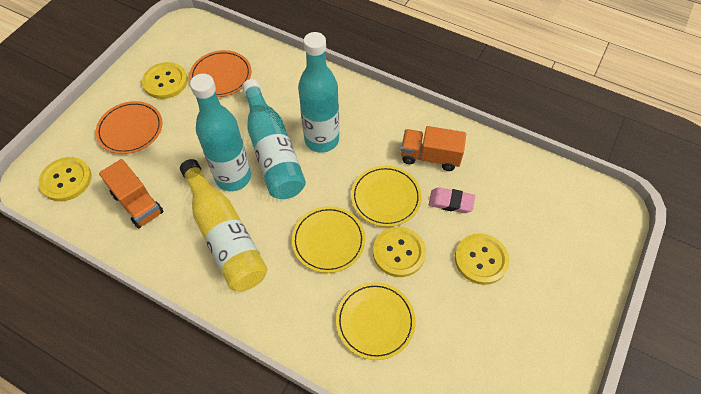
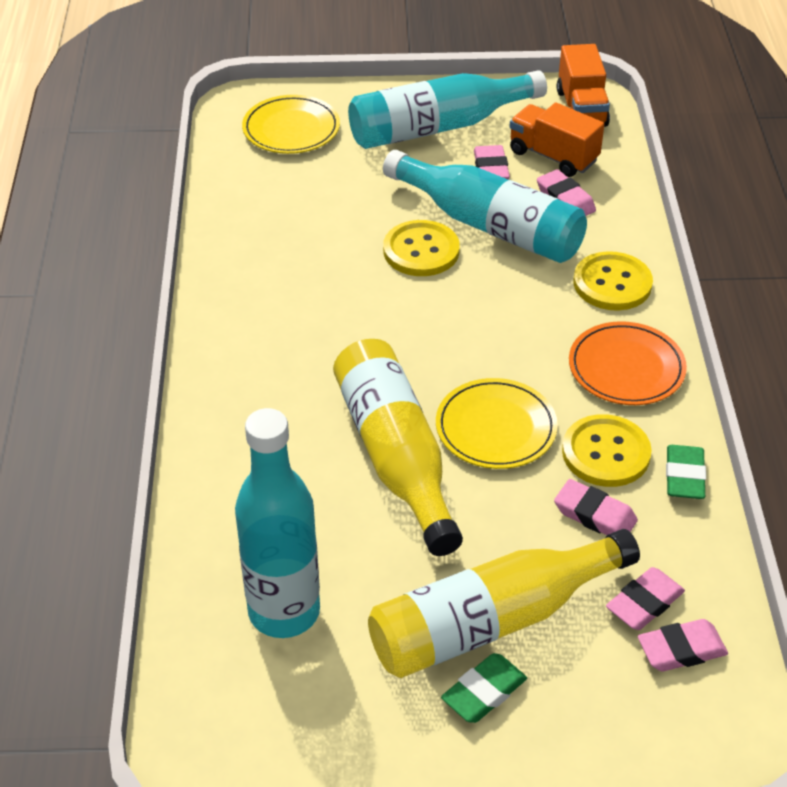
green eraser: none = 0 -> [441,653,527,723] [666,445,706,499] = 2
orange plate: [96,101,162,154] [189,50,251,97] = 2 -> [569,321,687,405] = 1
pink eraser: [429,187,475,213] = 1 -> [474,145,510,180] [537,169,596,216] [554,479,638,535] [606,567,685,630] [638,619,728,671] = 5
yellow bottle: [180,159,267,291] = 1 -> [333,339,463,556] [368,529,640,678] = 2
yellow button: [39,157,91,201] [142,62,188,99] [373,227,426,277] [455,233,509,285] = 4 -> [383,220,460,276] [562,414,652,487] [573,251,653,311] = 3
yellow plate: [292,206,365,273] [336,282,415,360] [351,166,422,227] = 3 -> [242,95,340,154] [436,378,558,469] = 2

